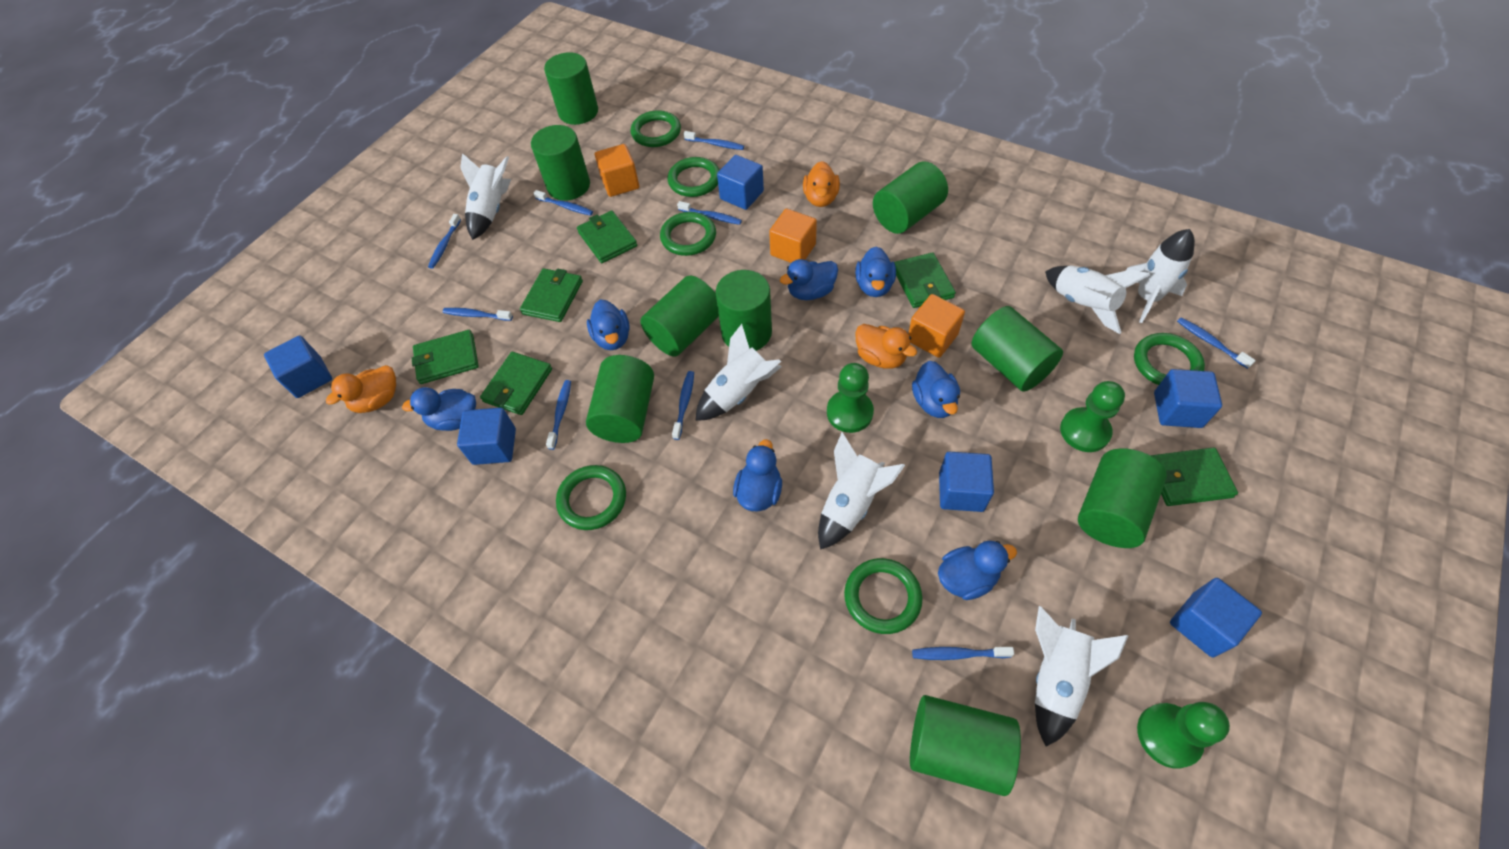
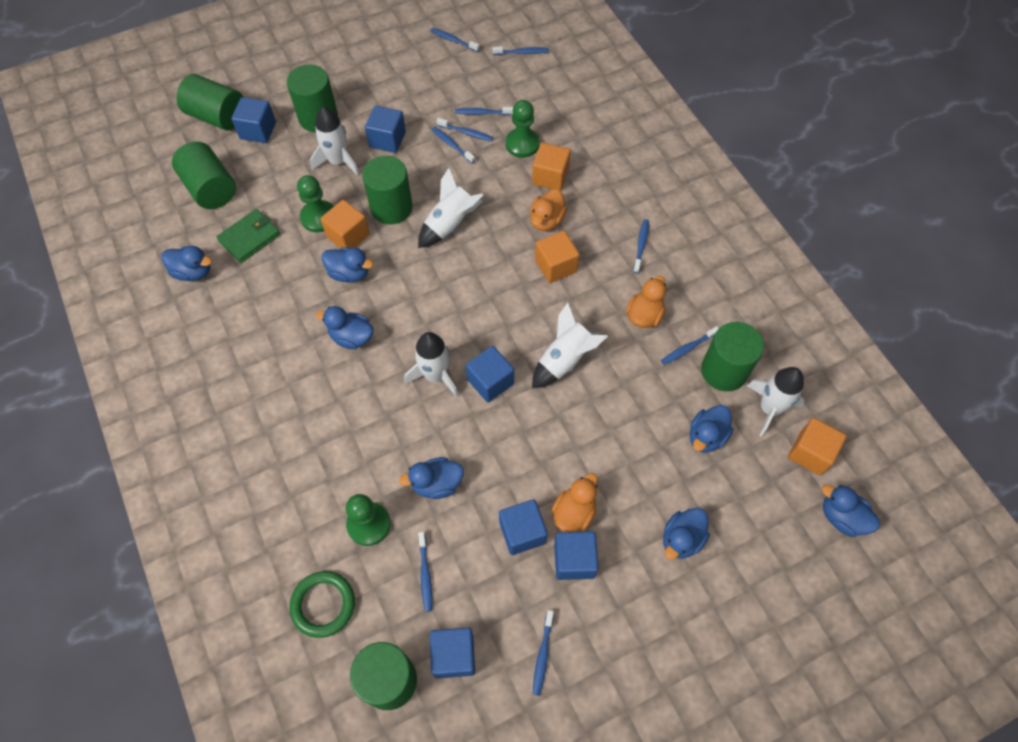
green cylinder: [531,125,590,201] [544,52,598,125] [586,355,654,443] [641,275,719,357] [716,270,772,351] [873,161,948,234] [910,695,1021,796] [971,306,1063,392] [1078,448,1167,548] = 9 -> [172,142,236,209] [177,74,243,131] [287,65,338,132] [350,642,417,710] [362,156,413,224] [701,322,764,391] = 6
green ring: [556,465,626,530] [631,110,681,147] [660,212,716,256] [668,157,720,197] [844,558,923,634] [1134,333,1205,385] = 6 -> [289,571,355,638] = 1
green wallet: [411,330,479,384] [480,352,552,415] [520,268,583,322] [577,211,637,263] [894,252,956,308] [1151,447,1238,506] = 6 -> [217,209,280,263] = 1
orange cube: [595,144,639,197] [769,209,817,263] [908,294,965,358] = 3 -> [320,200,369,248] [532,143,571,191] [535,231,579,283] [788,418,846,475] = 4
white rocket: [460,153,511,240] [696,324,782,421] [818,432,905,550] [1035,606,1128,747] [1045,265,1150,334] [1125,229,1195,323] = 6 -> [310,107,359,175] [404,332,458,397] [418,168,483,248] [532,302,608,388] [747,367,805,436] = 5

